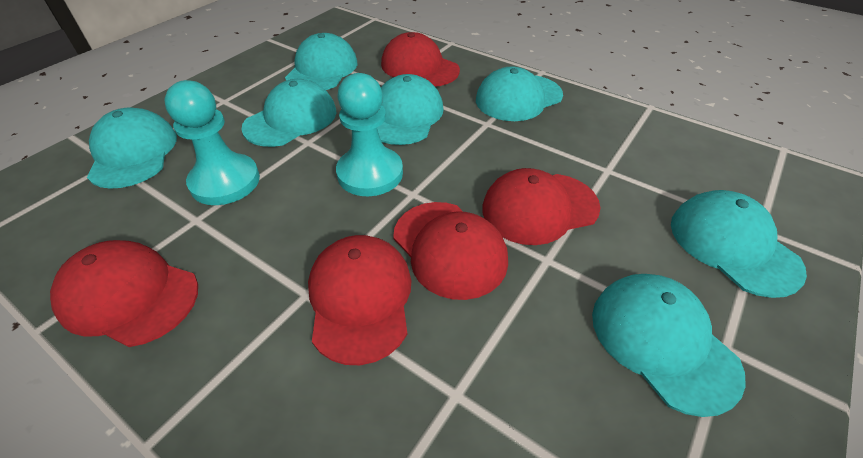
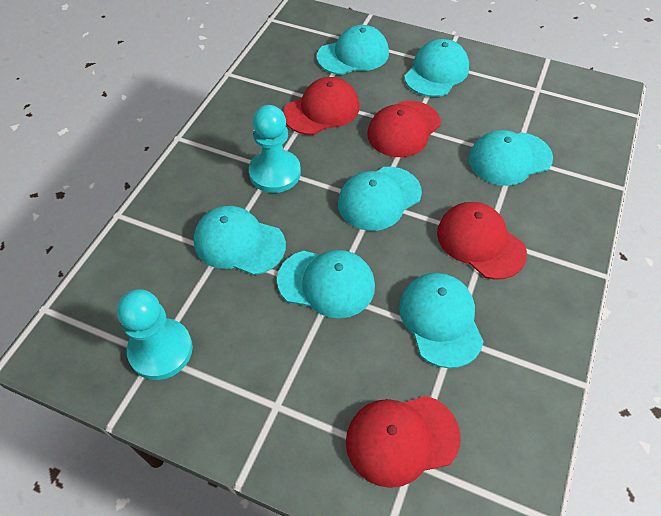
red cap: [50,240,198,347] [308,235,412,365] [381,32,460,87] [393,202,508,300] [482,168,600,245] = 5 -> [283,77,360,135] [346,396,461,488] [367,101,441,157] [437,202,527,280] = 4

